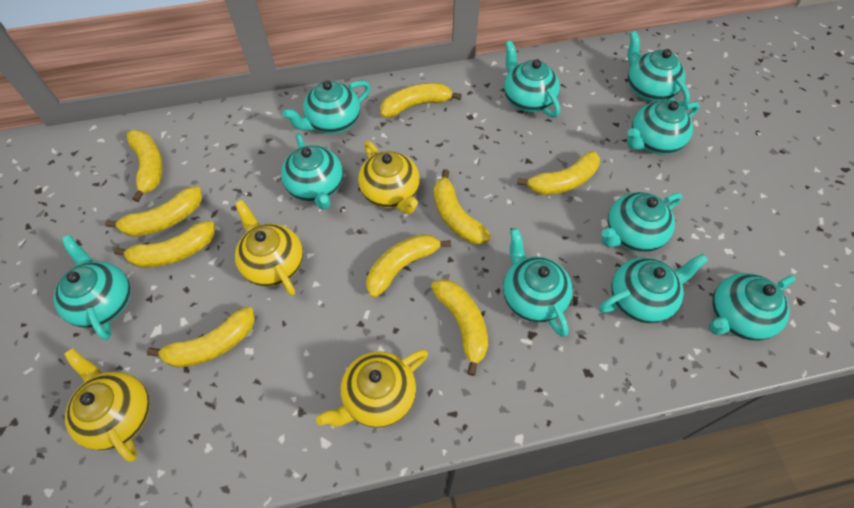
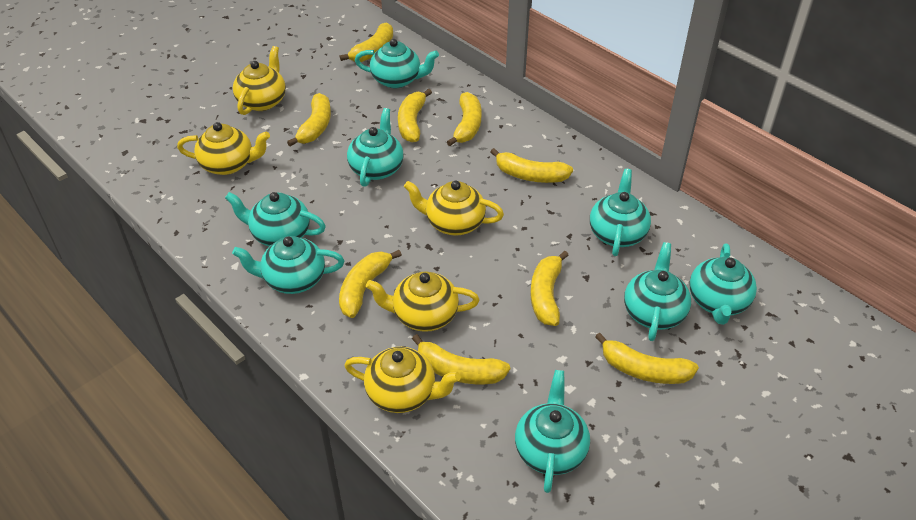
turquoise teapot: [54,235,131,340] [281,133,343,210] [282,81,371,134] [503,228,573,337] [504,41,560,117] [599,254,708,324] [601,192,682,252] [627,31,690,107] [627,100,700,155] [709,273,795,341] = 10 -> [225,192,326,247] [232,236,344,294] [347,108,404,187] [355,39,439,88] [515,370,590,493] [590,169,651,256] [624,242,691,341] [689,243,757,325] = 8
yellow teapot: [64,348,150,462] [235,200,303,296] [316,349,428,428] [358,141,420,214] = 4 -> [177,122,270,175] [233,46,286,115] [344,347,461,413] [366,271,479,332] [404,181,504,236] = 5

